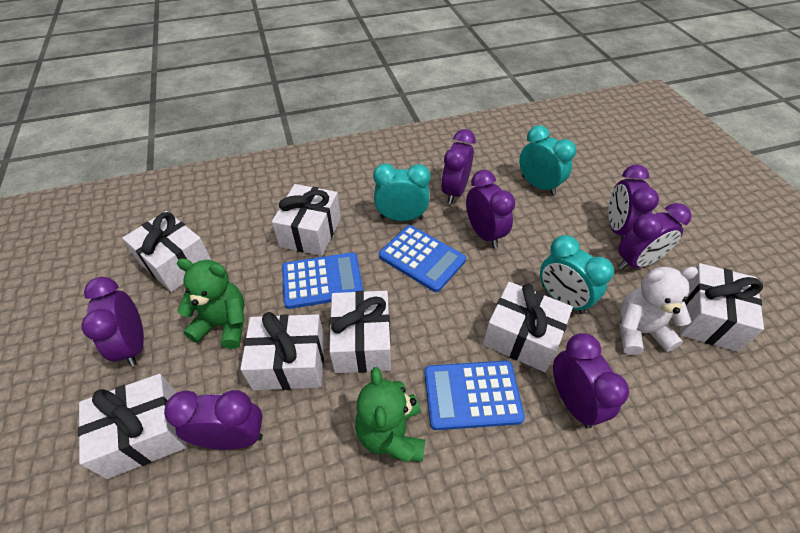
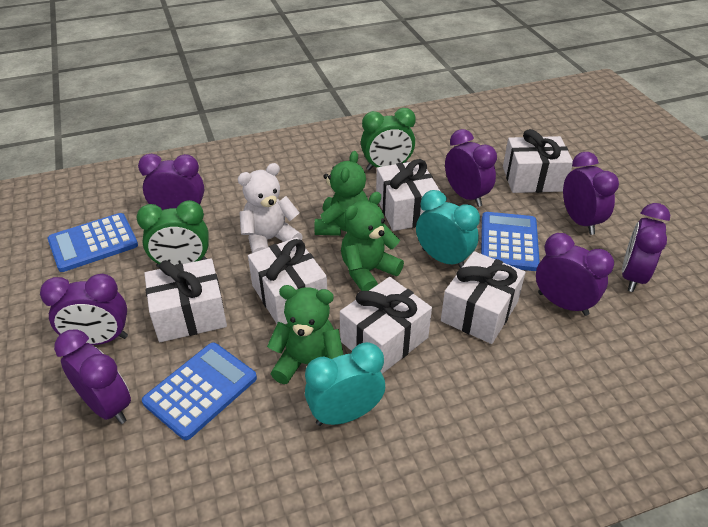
green clock: none = 0 -> [137,200,209,268] [361,108,416,171] = 2
green teddy bear: [177,258,245,349] [355,367,425,462] = 2 -> [267,285,344,384] [314,151,368,236] [341,192,404,291] = 3
turquoise clock: [373,163,431,221] [519,125,576,195] [540,235,614,314] = 3 -> [305,342,385,426] [416,190,480,268] = 2
white gift: [78,374,186,479] [122,211,211,292] [240,312,325,390] [272,184,341,256] [329,291,391,373] [483,282,573,372] [680,263,764,352] = 7 -> [144,258,227,342] [248,237,327,324] [340,277,432,374] [376,159,441,231] [441,251,526,344] [503,129,573,193] = 6

